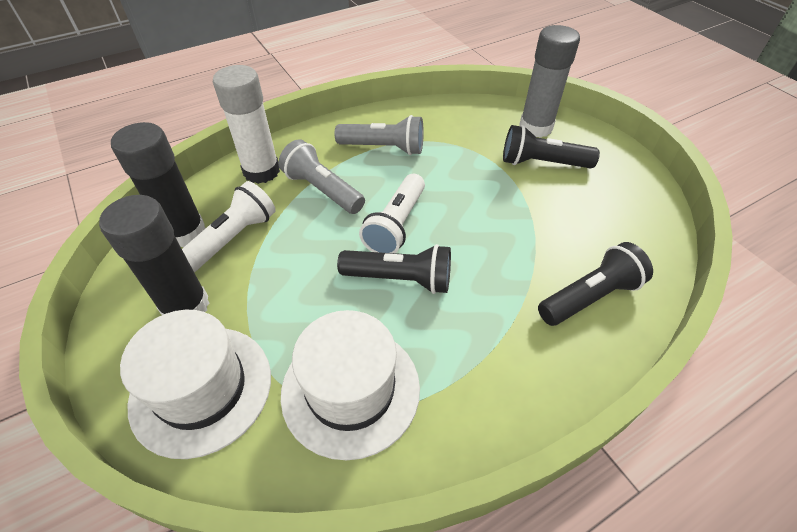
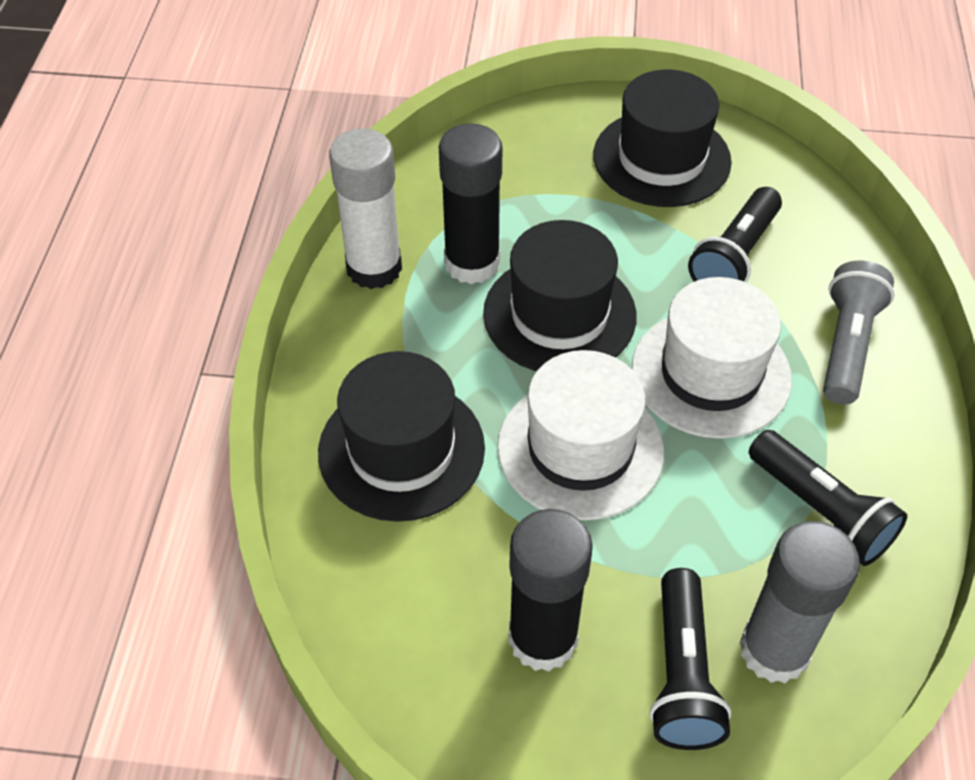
black hat: none = 0 -> [318,351,485,522] [483,220,637,371] [593,69,732,207] = 3
grey flashlight: [279,139,365,214] [335,115,424,155] = 2 -> [823,261,894,405] = 1
white flashlight: [182,181,276,272] [359,174,425,253] = 2 -> none = 0

